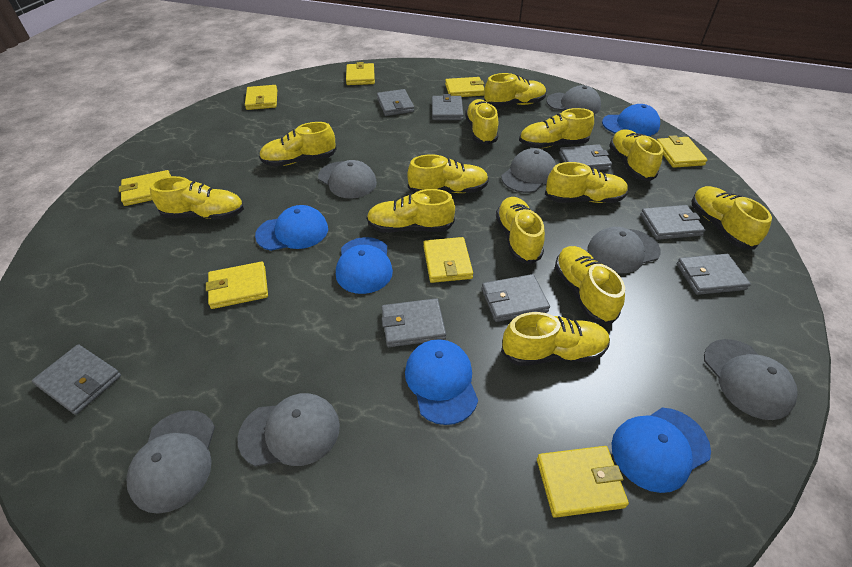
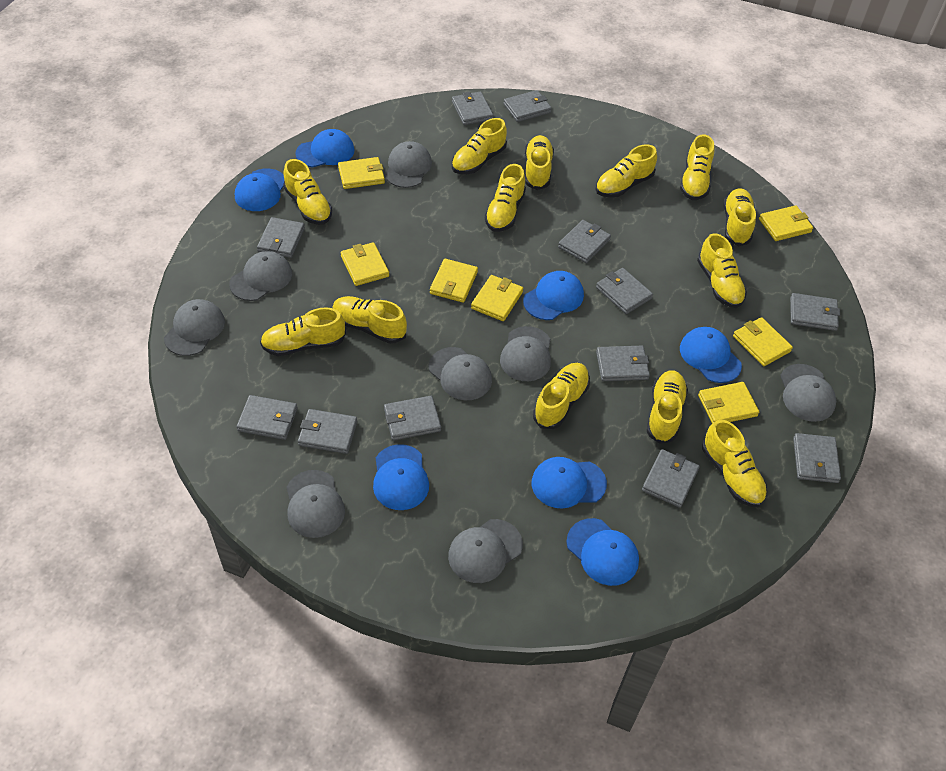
blue cap: [255,205,328,251] [336,237,393,294] [405,339,478,425] [602,104,660,136] [611,408,711,493] = 5 -> [235,168,285,211] [295,129,355,168] [373,444,429,510] [523,271,584,320] [532,457,607,508] [566,518,639,586] [680,327,742,383] = 7
grey cap: [127,410,215,514] [237,393,340,467] [318,160,377,199] [501,148,556,193] [546,85,601,114] [587,227,661,273] [704,339,798,420] = 7 -> [164,299,225,356] [229,251,292,301] [286,470,345,538] [385,141,432,188] [429,347,492,400] [448,519,523,583] [500,326,551,381] [780,364,836,422] = 8
grey wallet: [32,344,121,415] [377,89,414,116] [381,298,446,347] [432,94,463,120] [482,274,550,322] [559,144,612,170] [640,205,705,240] [677,254,751,295] = 8 -> [237,395,298,440] [257,217,305,258] [298,409,357,454] [384,396,441,440] [452,91,494,125] [503,90,552,122] [558,220,611,263] [596,268,653,314] [596,346,650,381] [642,449,700,508] [790,293,840,331] [793,433,841,483] = 12
yellow wallet: [119,170,171,206] [206,262,268,309] [245,85,277,110] [346,62,375,85] [423,237,473,283] [445,77,485,97] [537,446,629,518] [657,135,707,168] = 8 -> [338,157,385,189] [341,242,389,286] [430,259,478,303] [471,275,523,321] [698,382,759,424] [733,317,793,366] [759,205,813,241] = 7

